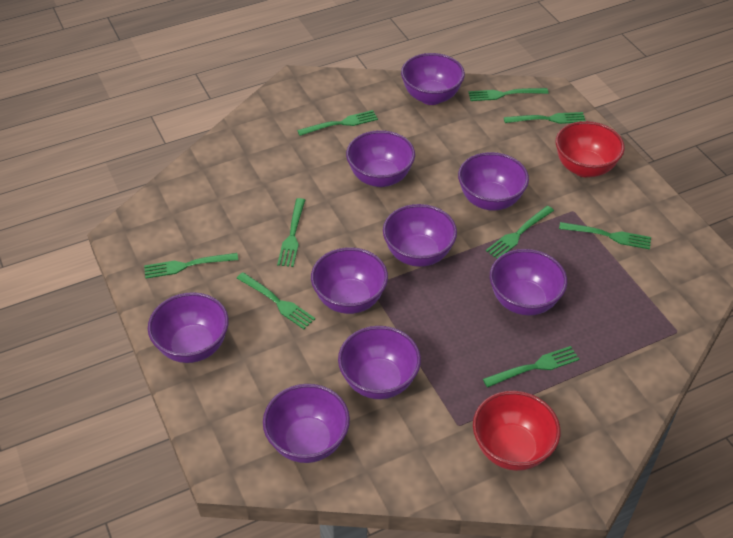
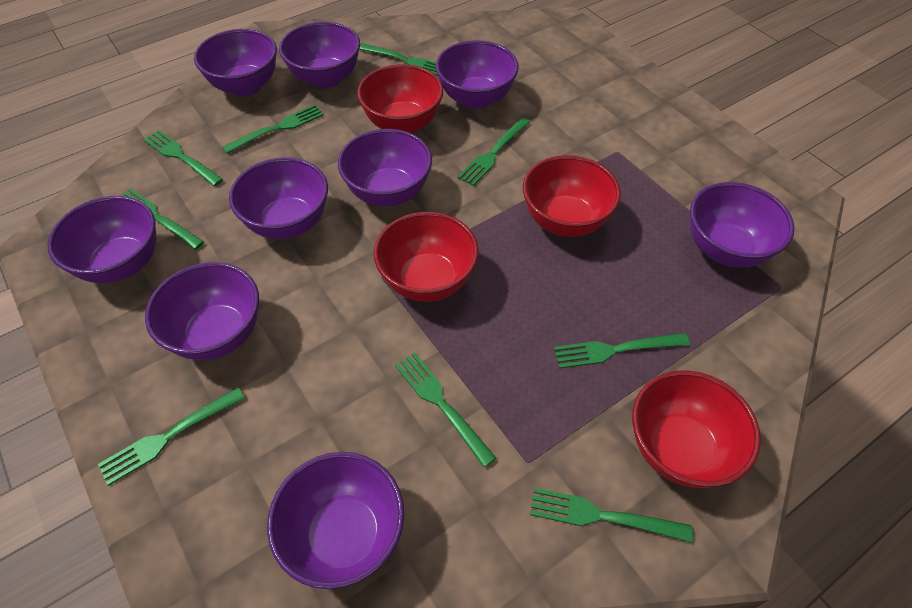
red bowl: [473,391,561,471] [556,121,625,177] = 2 -> [357,64,443,133] [374,212,479,302] [523,155,621,237] [632,370,761,488] = 4

